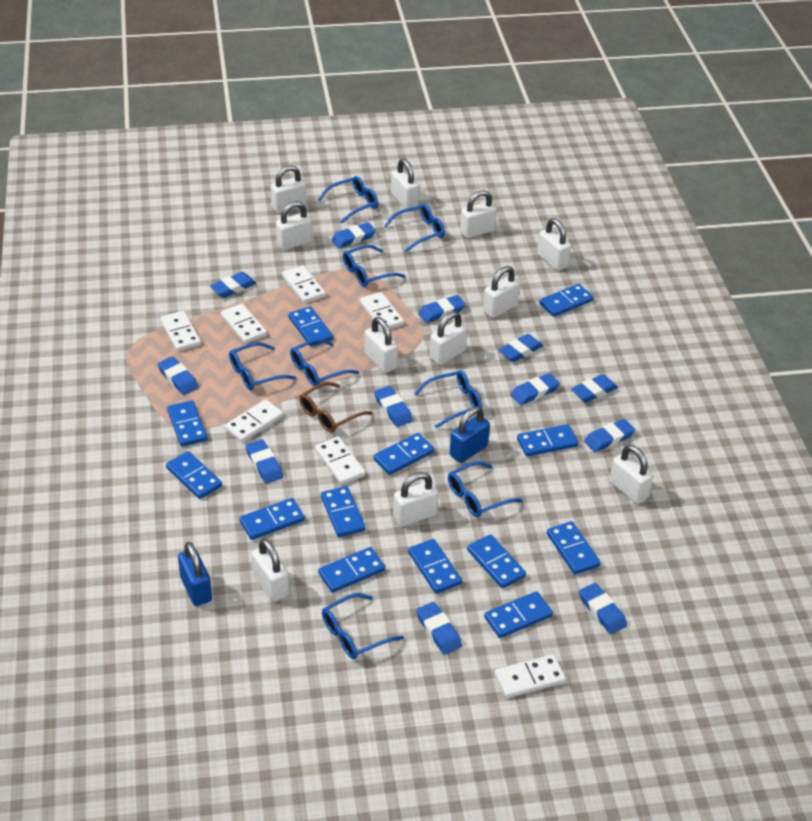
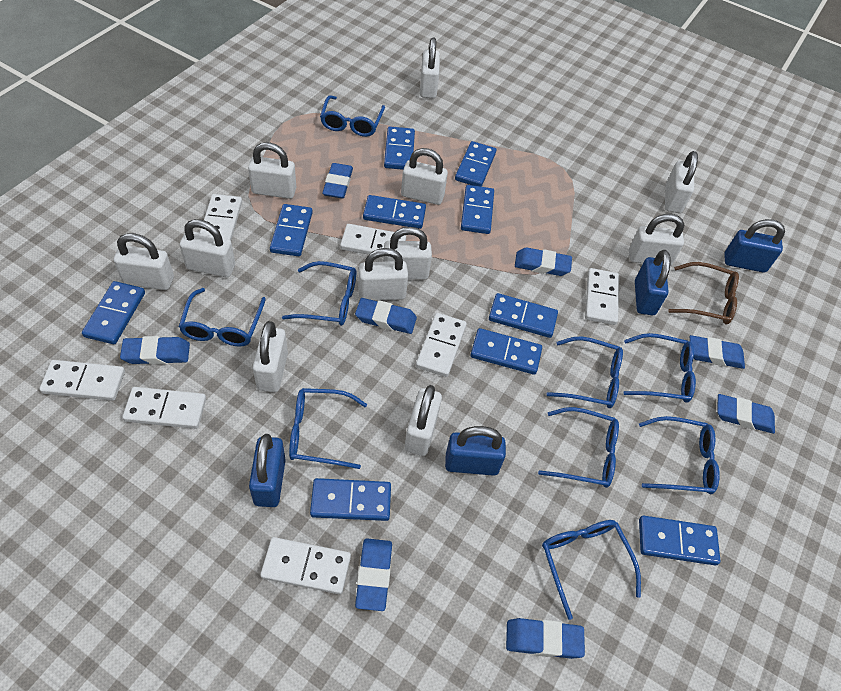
blue domino: [166,451,222,499] [167,400,208,446] [239,498,305,540] [288,306,333,347] [318,547,385,593] [321,486,366,537] [374,433,434,475] [408,539,462,594] [467,534,526,588] [484,591,553,638] [517,424,578,457] [539,284,594,317] [547,521,601,575] = 13 -> [82,281,145,344] [270,204,313,256] [310,478,391,521] [363,195,426,229] [384,126,415,170] [455,141,496,187] [461,185,494,234] [471,328,542,375] [489,293,558,338] [639,516,720,565] = 10
blue eraser: [158,357,199,395] [210,272,256,298] [246,439,283,484] [331,222,376,248] [374,386,413,427] [416,602,462,654] [418,295,466,323] [498,334,543,362] [511,373,560,405] [571,374,618,402] [579,583,627,634] [584,419,635,452] = 12 -> [120,336,190,365] [322,163,353,198] [355,298,417,334] [355,538,392,611] [506,618,585,659] [515,247,572,276] [690,335,745,369] [717,394,775,434] = 8
blue glasses: [229,342,296,390] [290,339,359,386] [318,176,378,224] [322,593,404,659] [343,245,405,287] [384,204,445,252] [414,370,482,428] [448,461,523,517] = 8 -> [179,288,266,347] [282,261,356,326] [289,388,367,469] [320,95,385,137] [538,407,619,488] [542,520,641,620] [547,337,623,408] [624,333,696,403] [639,416,720,494] = 9
blue padlock: [178,542,212,606] [450,407,490,463] = 2 -> [249,434,286,507] [445,426,506,476] [635,250,671,315] [724,219,785,273] = 4

